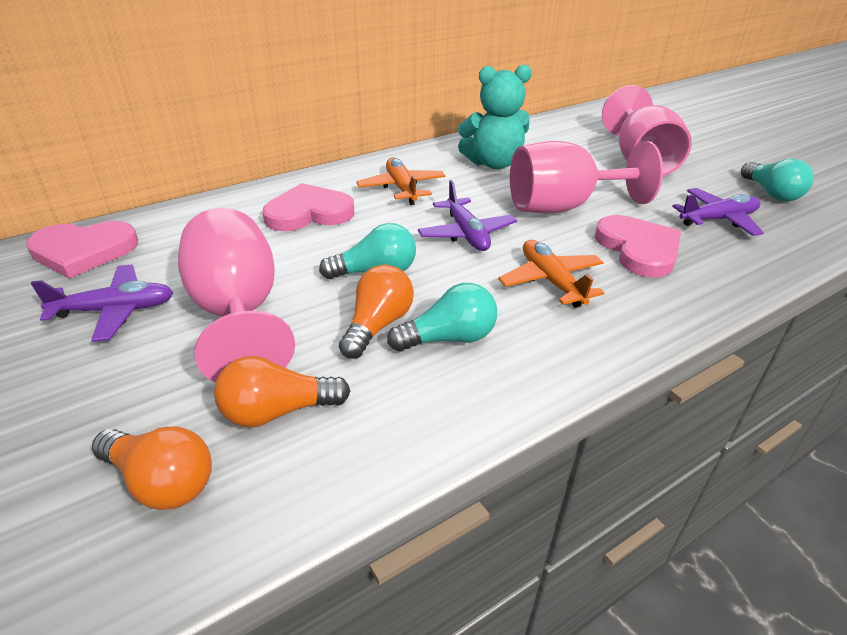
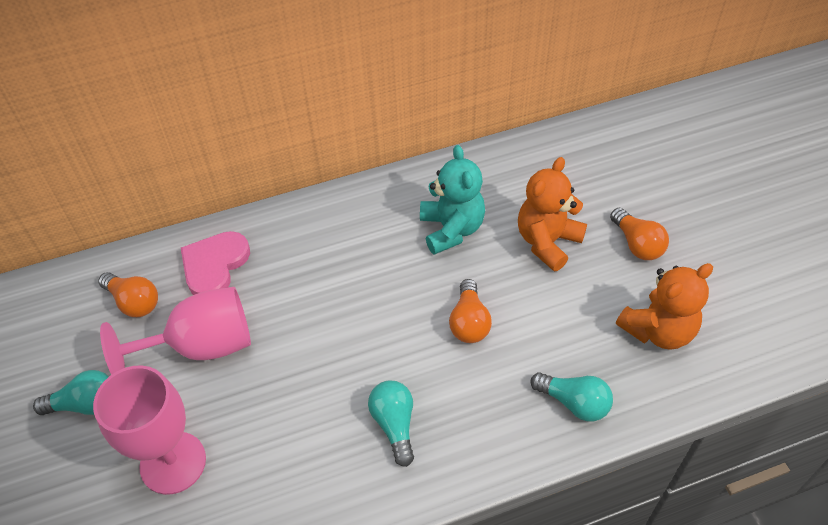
orange plane: [356,158,446,205] [498,240,604,308] = 2 -> none = 0
orange teddy bear: none = 0 -> [518,157,587,271] [616,263,713,350] = 2
pink goblet: [178,208,295,383] [510,141,663,213] [602,85,692,176] = 3 -> [93,365,206,495] [100,287,251,375] = 2
pink heart: [26,221,138,279] [262,183,355,231] [595,215,681,277] = 3 -> [181,231,250,295] = 1
purple plane: [30,265,173,342] [418,180,517,251] [672,188,764,236] = 3 -> none = 0

